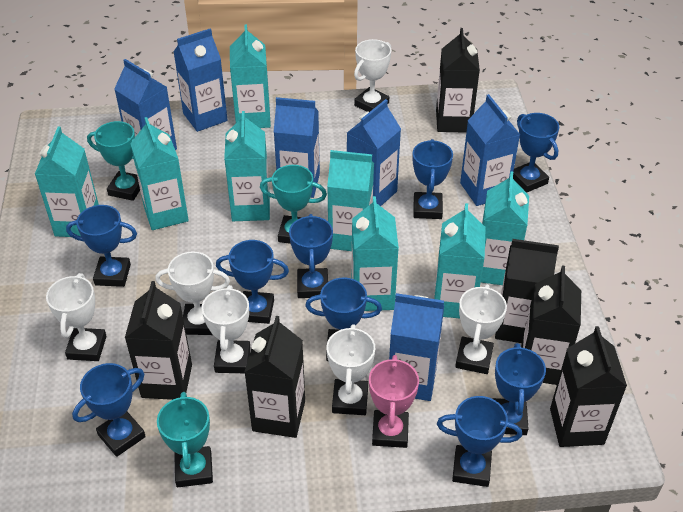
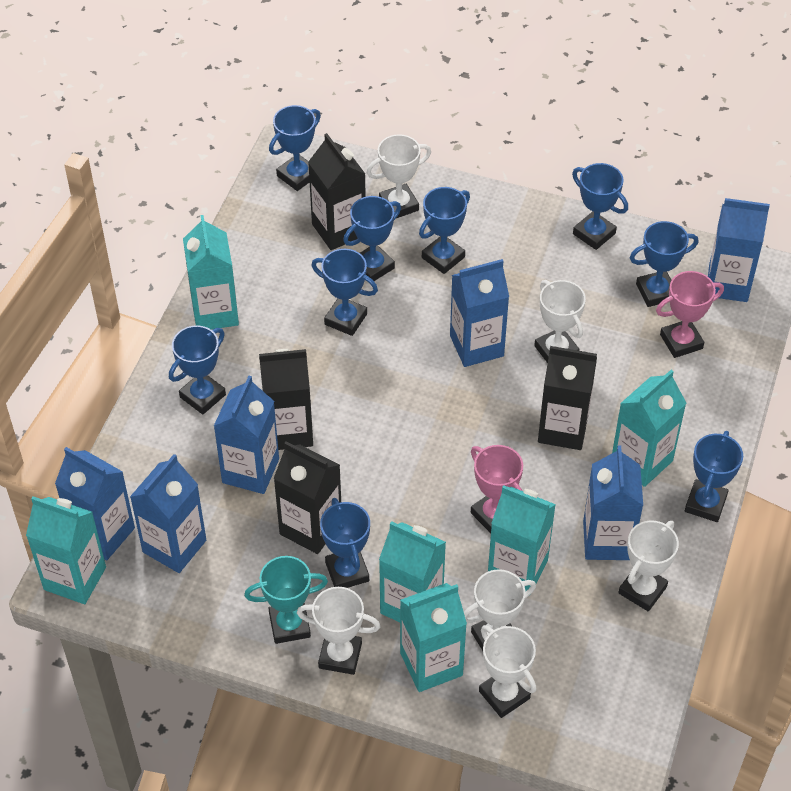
black carton: [125,281,192,400] [244,316,305,438] [436,28,480,132] [495,239,559,343] [521,265,581,385] [550,326,627,447] = 6 -> [259,349,313,450] [273,441,341,554] [308,133,366,250] [538,346,597,450] = 4
pink trophy: [369,355,419,448] = 1 -> [471,445,523,533] [656,271,724,358] = 2
turquoise carton: [35,126,99,237] [130,117,189,230] [224,111,270,221] [230,24,271,128] [327,150,374,251] [352,196,399,311] [434,203,486,319] [481,171,529,285] = 8 -> [26,496,106,604] [183,215,239,329] [379,521,446,622] [400,583,467,692] [488,485,556,596] [612,369,686,487] = 6
turquoise trophy: [87,121,140,201] [157,392,213,487] [260,165,327,244] = 3 -> [244,556,328,644] = 1

